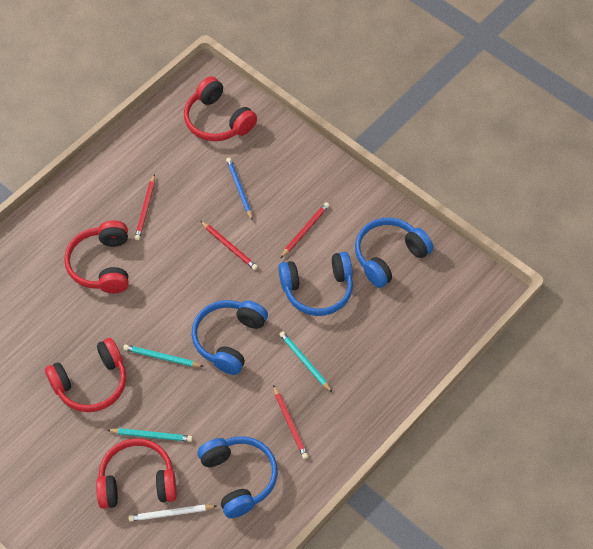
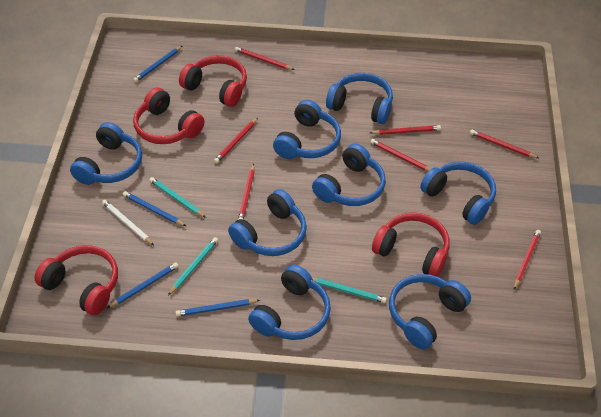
blue headphones: [191,300,268,375] [198,436,278,518] [278,252,353,316] [355,218,433,288] = 4 -> [70,122,142,185] [228,189,307,256] [248,265,331,340] [273,100,341,159] [312,143,386,206] [326,73,393,124] [389,274,471,349] [420,161,496,225] = 8
blue pencil: [226,158,253,221] = 1 -> [107,263,179,308] [123,191,186,226] [133,46,182,82] [176,299,260,317] = 4
red pencil: [135,174,155,240] [201,221,258,270] [273,385,308,459] [280,202,329,258] = 4 -> [214,118,258,163] [235,47,295,70] [238,164,255,220] [370,125,441,135] [370,139,430,171] [470,130,538,158] [514,230,541,289] = 7

